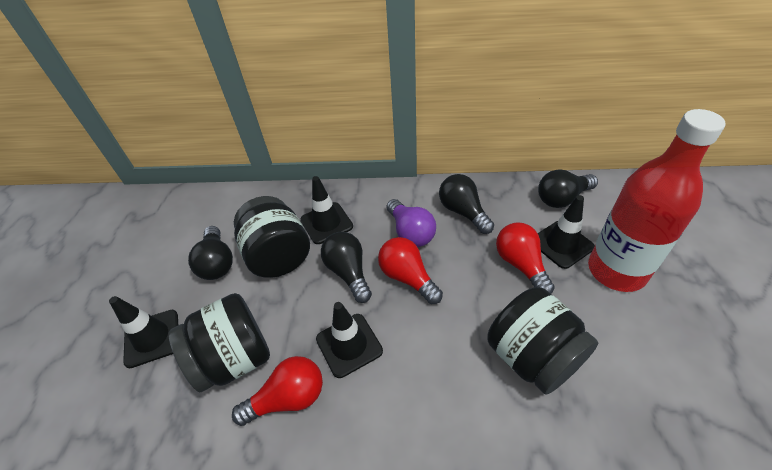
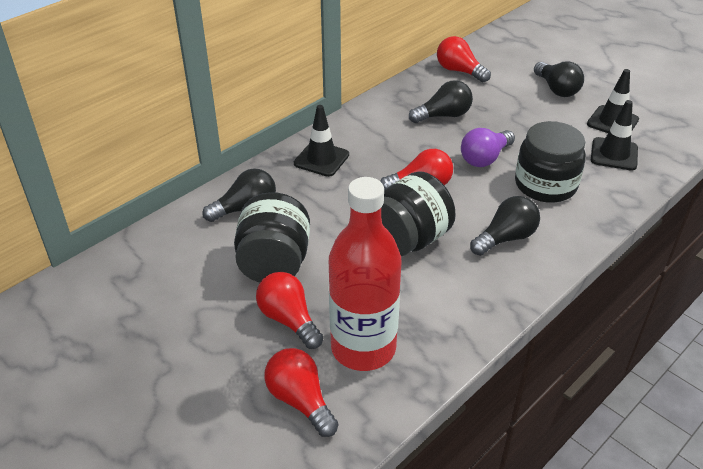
black traffic cone: [109,296,178,368] [301,176,353,244] [316,302,383,378] [538,195,595,269] = 4 -> [294,105,349,177] [587,69,639,133] [591,100,638,171] = 3
red light bulb: [232,356,323,426] [378,237,443,304] [496,222,555,294] = 3 -> [256,272,323,349] [264,348,338,437] [380,149,453,190] [437,36,491,82] = 4

